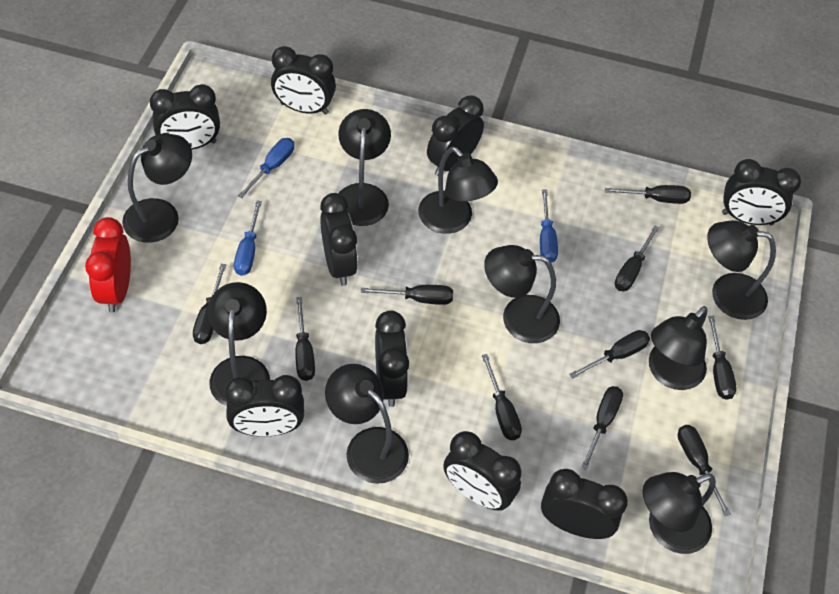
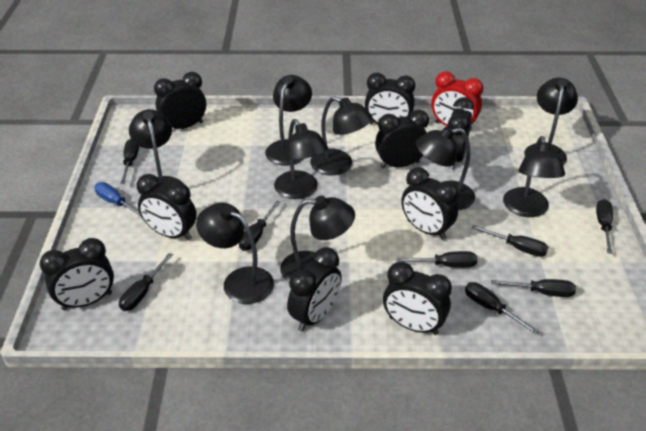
black screwdriver: [193,264,226,344] [295,297,315,381] [361,285,453,305] [482,354,522,440] [569,330,650,379] [581,386,623,470] [605,185,691,204] [615,225,659,291] [678,425,731,516] [708,316,737,400] = 10 -> [119,253,173,311] [120,139,139,184] [239,200,281,251] [397,251,477,268] [465,282,539,335] [472,225,548,257] [491,279,576,297] [596,199,613,254] = 8
blue screwdriver: [234,200,262,276] [238,138,294,198] [540,189,558,263] = 3 -> [94,182,141,217] = 1

